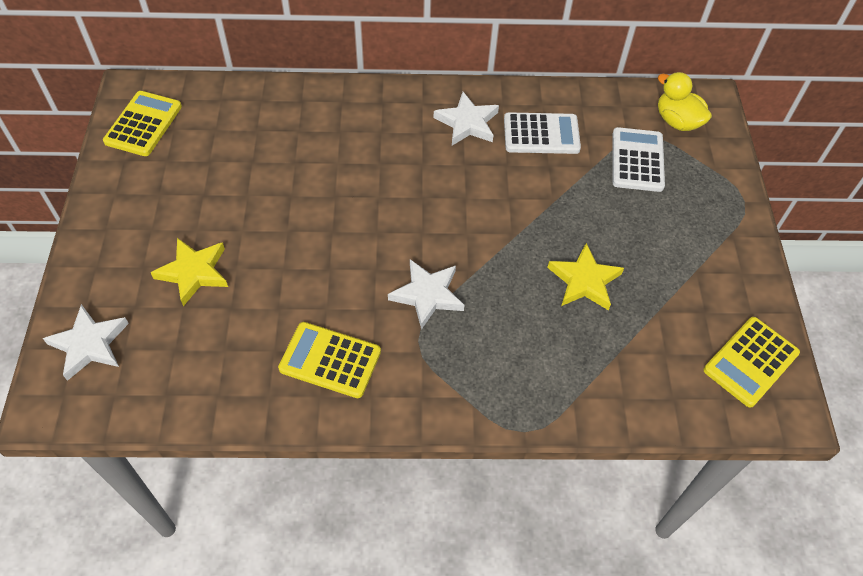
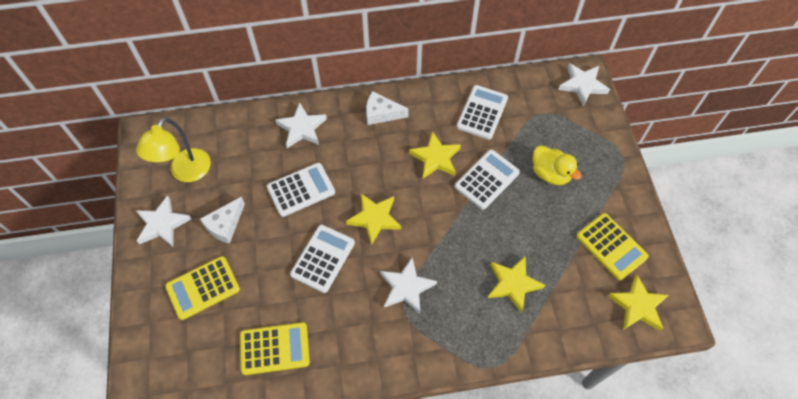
white calculator: [504,112,581,154] [613,127,665,192] = 2 -> [267,163,335,217] [290,225,355,293] [455,150,520,210] [457,85,508,139] = 4
white cheese: none = 0 -> [200,197,245,244] [366,91,409,125] = 2
white star: [43,304,129,381] [388,259,464,330] [434,92,499,146] = 3 -> [135,195,191,247] [275,103,327,148] [380,257,437,314] [558,63,610,106] = 4
yellow lamp: none = 0 -> [136,118,211,182] = 1
yellow star: [150,238,228,306] [547,243,624,311] = 2 -> [346,194,401,245] [409,131,461,179] [488,257,545,313] [608,275,669,331] = 4

